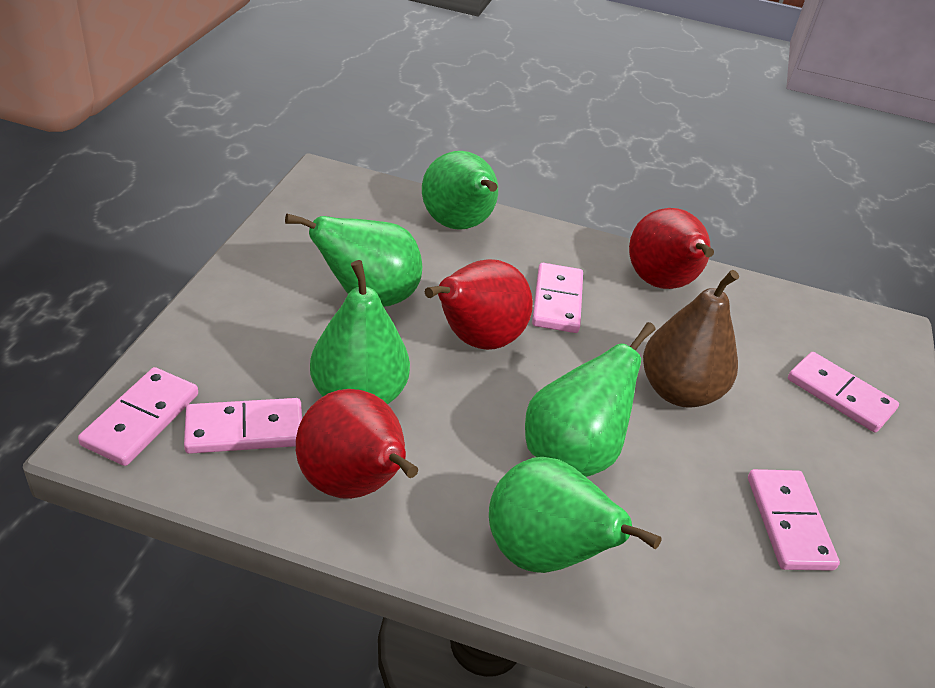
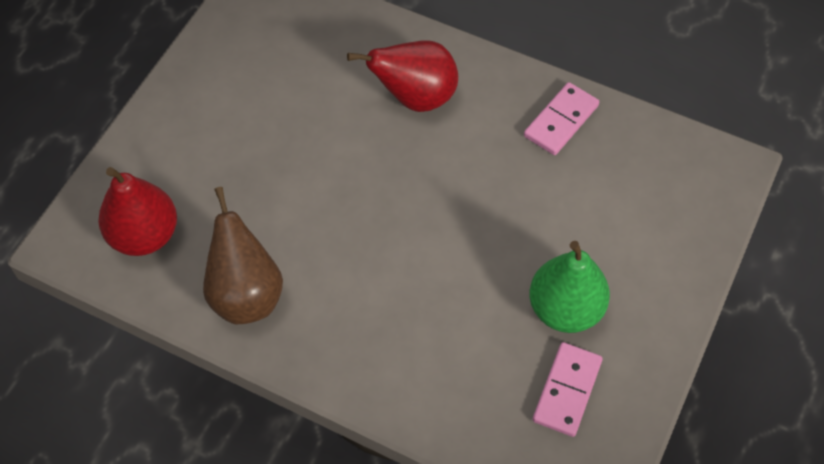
green pear: [285,214,423,307] [310,260,410,405] [422,151,498,230] [489,457,661,573] [525,322,656,477] = 5 -> [529,241,610,333] = 1
pink domino: [78,367,198,466] [184,398,302,454] [532,263,583,333] [748,469,840,571] [788,352,899,432] = 5 -> [524,82,599,155] [533,342,603,437] = 2
red pear: [296,389,418,499] [425,259,533,350] [629,208,714,289] = 3 -> [98,167,177,256] [347,40,458,112] = 2

